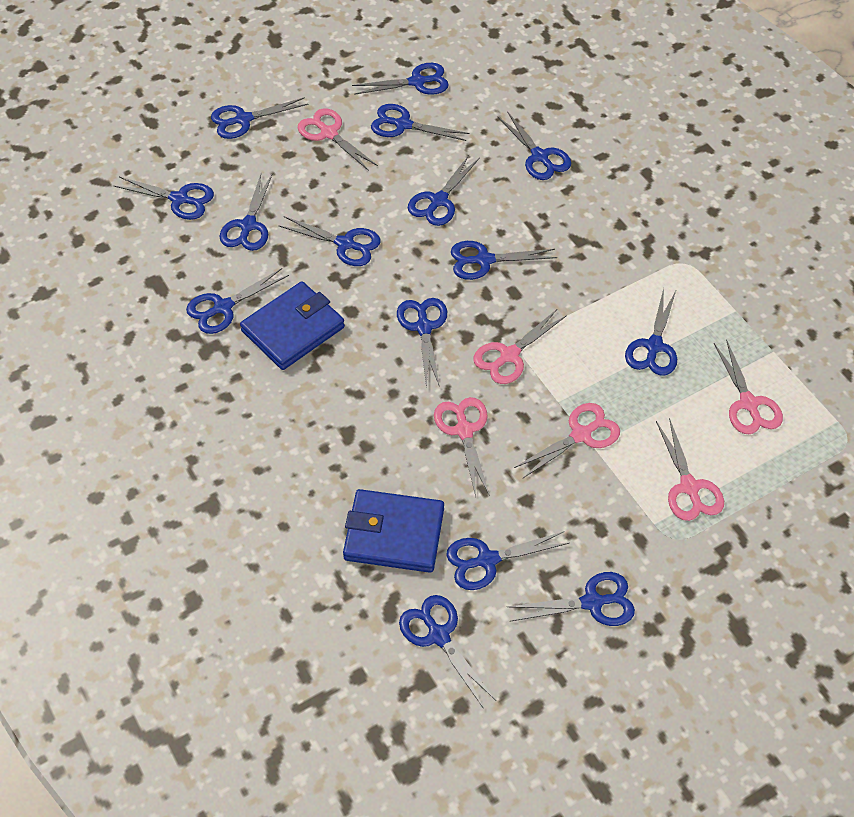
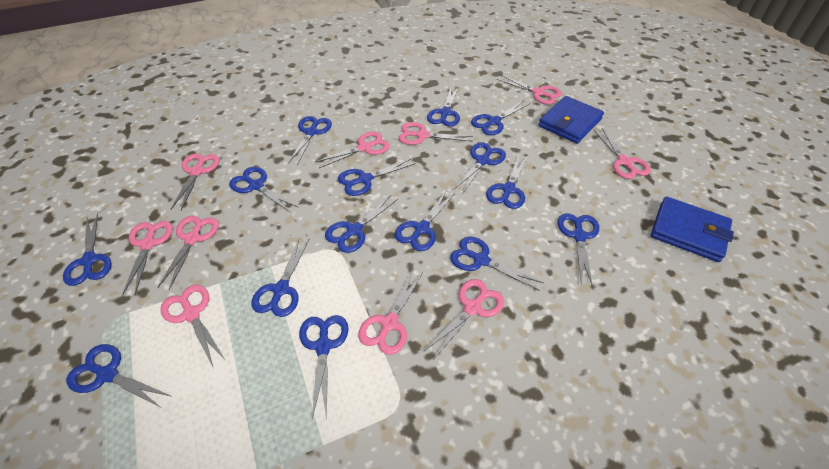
pink scissors: [298,108,378,171] [434,397,490,496] [473,309,567,384] [514,403,620,479] [656,418,724,521] [714,339,783,434] = 6 -> [122,221,173,296] [157,216,219,290] [160,284,226,367] [170,153,220,210] [315,131,390,168] [358,270,423,355] [399,122,473,145] [424,279,504,359] [497,75,562,105] [594,128,651,179] = 10

